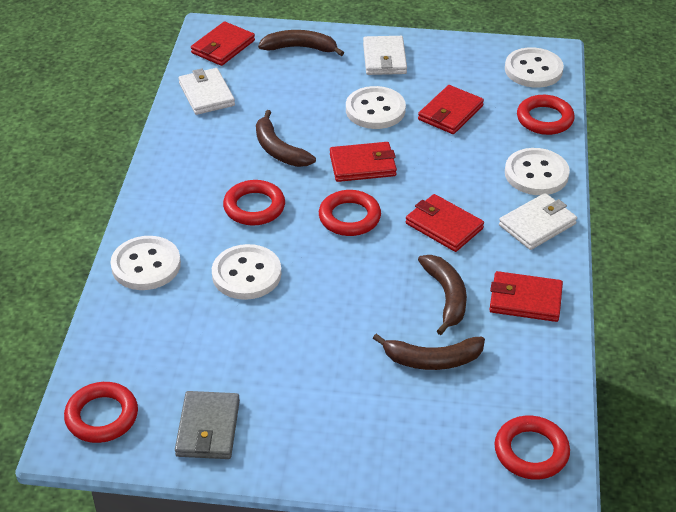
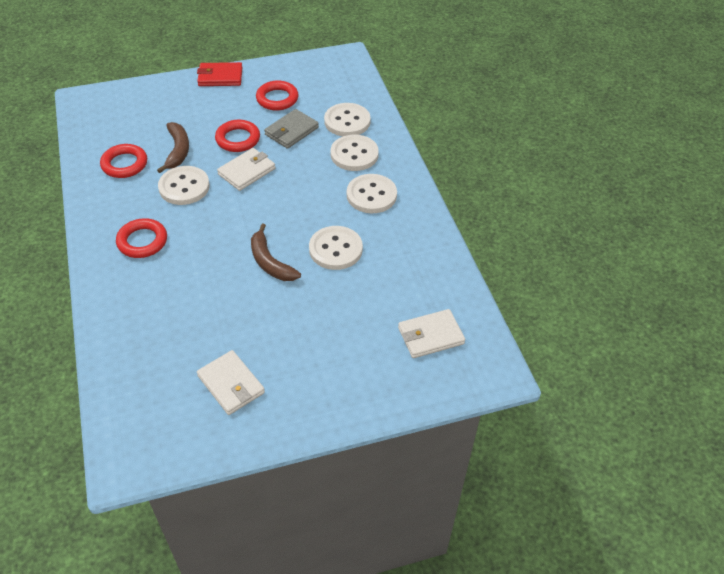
brown banana: [256,110,316,167] [258,30,344,56] [373,334,485,370] [418,255,467,335] = 4 -> [157,122,189,173] [251,223,301,281] = 2
red ring: [64,382,138,443] [223,180,285,226] [319,190,381,236] [495,416,570,479] [517,95,575,135] = 5 -> [100,144,147,178] [116,218,167,258] [215,120,260,152] [256,80,299,111] = 4
red wallet: [191,21,255,66] [330,142,397,182] [406,194,484,252] [418,85,484,134] [489,271,563,322] = 5 -> [197,62,243,86] = 1

